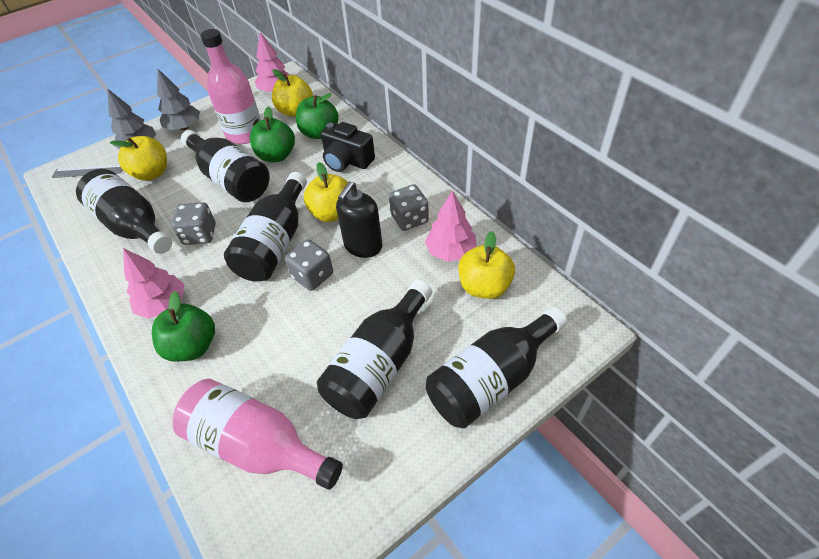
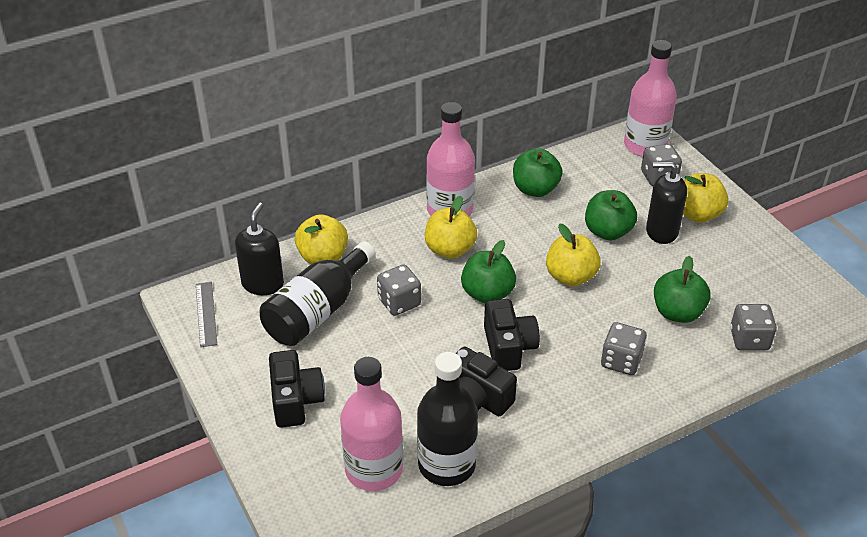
black bottle: [76,169,172,254] [181,130,270,202] [224,172,307,282] [317,280,432,419] [426,306,567,428] = 5 -> [260,241,376,346] [417,352,478,486] = 2
black camera: [321,122,375,172] = 1 -> [269,350,325,428] [456,347,517,416] [484,299,540,371] = 3
black soap dispenser: [336,182,383,258] = 1 -> [235,203,284,295] [646,162,687,244] = 2
green apple: [152,291,215,362] [250,107,295,162] [296,93,339,139] = 3 -> [461,240,516,303] [513,149,563,197] [585,190,637,240] [654,256,711,323] = 4
grey dice: [172,202,216,245] [285,239,333,291] [389,184,429,231] = 3 -> [377,264,421,316] [601,322,647,375] [641,144,682,186] [730,304,777,351] = 4
grey tree: [107,88,156,149] [157,69,200,130] = 2 -> none = 0
pink bottle: [173,379,343,490] [200,29,261,144] = 2 -> [340,357,403,491] [426,102,475,216] [624,40,677,157] = 3
pink tree: [123,248,184,318] [255,32,290,92] [425,191,477,262] = 3 -> none = 0

